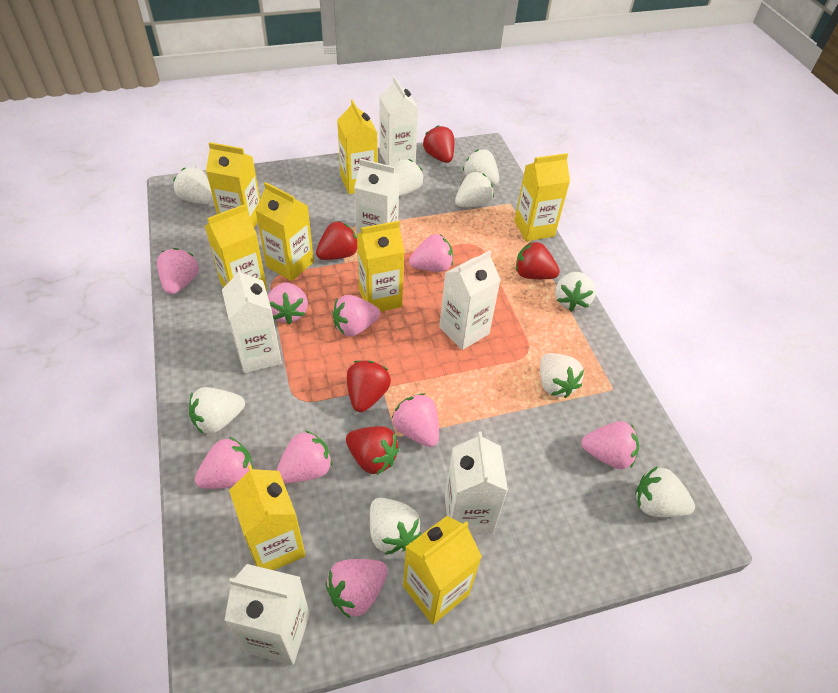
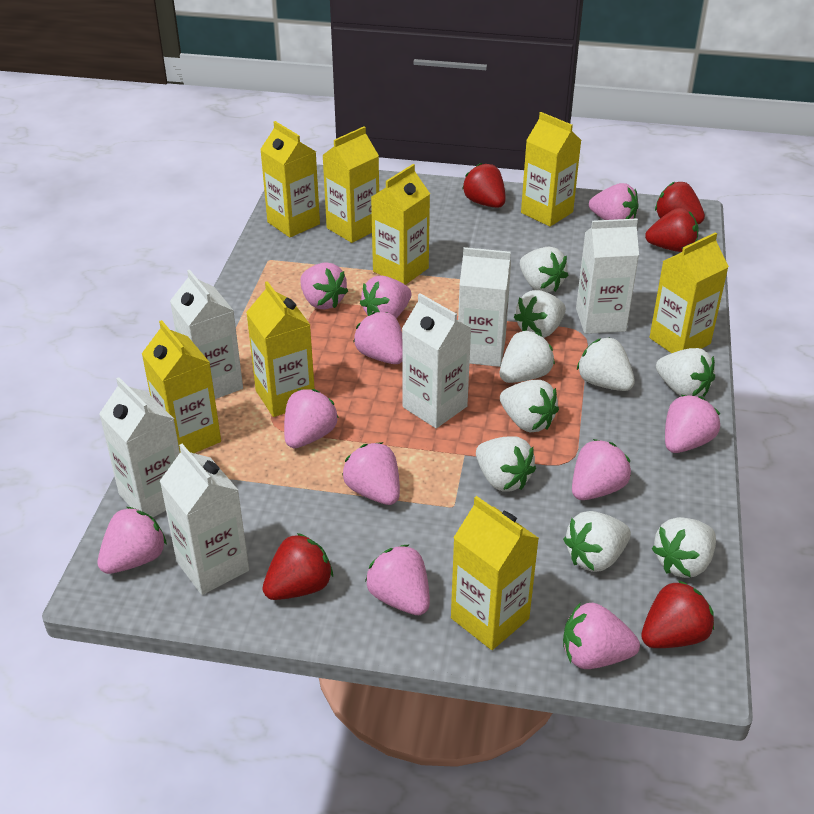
pink strawberry: [157,248,199,294] [195,437,253,489] [268,283,308,324] [276,430,333,483] [326,559,388,619] [333,295,380,336] [392,393,439,447] [409,234,453,272] [581,421,639,469] = 9 -> [98,507,167,574] [284,389,339,448] [300,262,348,310] [342,442,400,505] [353,312,402,364] [360,276,412,318] [365,545,430,615] [563,602,640,669] [572,439,631,500] [589,183,638,220] [665,395,720,453] = 11

